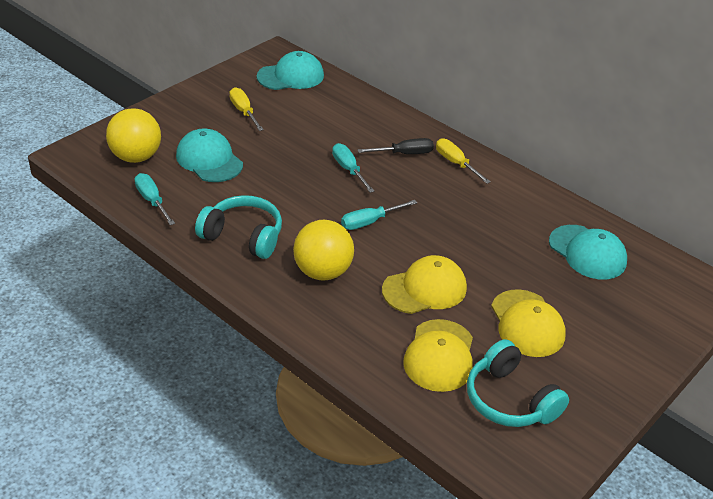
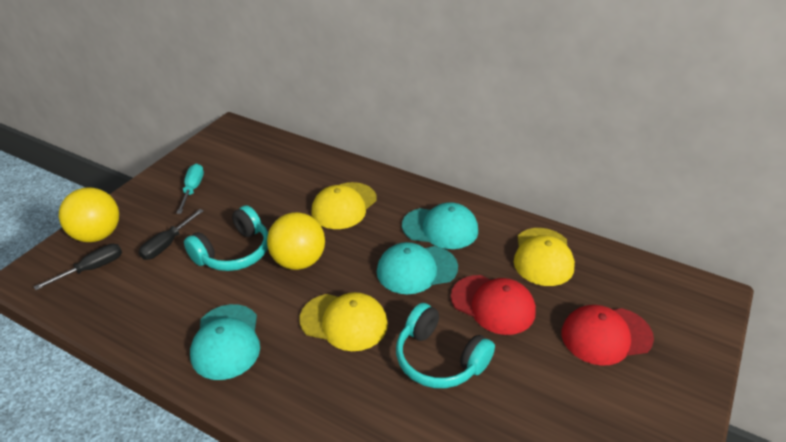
black screwdriver: [358,138,434,154] = 1 -> [34,244,122,290] [139,209,204,260] = 2
red cap: none = 0 -> [451,275,536,335] [562,305,654,366] = 2
turquoise screwdriver: [135,173,175,225] [332,143,374,193] [341,200,417,230] = 3 -> [176,164,204,214] = 1
yellow screwdriver: [229,87,264,131] [436,138,491,184] = 2 -> none = 0

